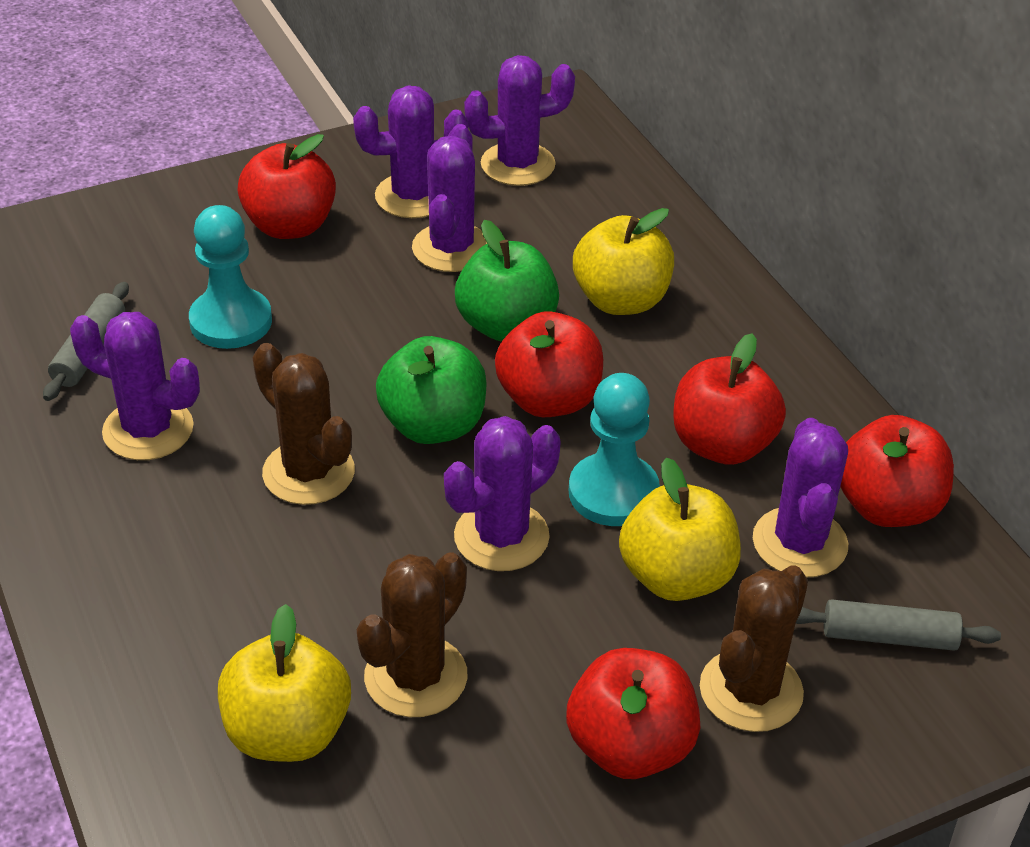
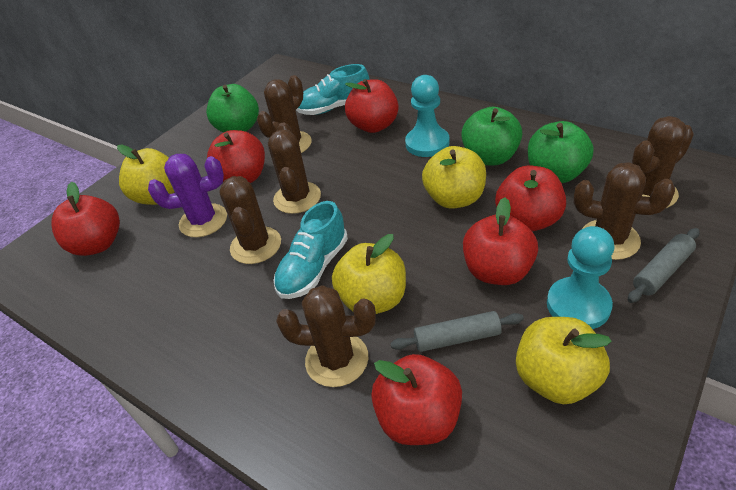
brown cactus: [253,343,355,505] [357,552,468,717] [700,566,808,732] = 3 -> [219,176,281,264] [257,75,312,153] [268,122,321,214] [276,285,376,387] [574,162,675,260] [632,116,694,208] = 6
green apple: [376,336,487,444] [455,220,559,342] = 2 -> [206,84,259,133] [461,107,522,165] [528,121,593,183] = 3
purple cactus: [70,312,200,460] [353,85,468,218] [412,124,487,272] [444,416,561,571] [464,55,575,186] [753,418,848,577] = 6 -> [148,154,227,237] = 1
red apple: [237,134,336,239] [495,311,603,417] [566,648,701,779] [673,333,786,465] [840,415,954,527] = 5 -> [51,182,120,256] [207,130,265,183] [345,79,399,133] [371,354,462,445] [463,197,538,285] [495,165,566,231] = 6
turquoise shoe: none = 0 -> [273,201,348,299] [296,64,369,115] = 2
yellow apple: [218,604,351,762] [573,208,674,315] [619,457,741,601] = 3 -> [117,145,174,205] [332,234,406,314] [422,146,486,209] [516,317,612,404] = 4

